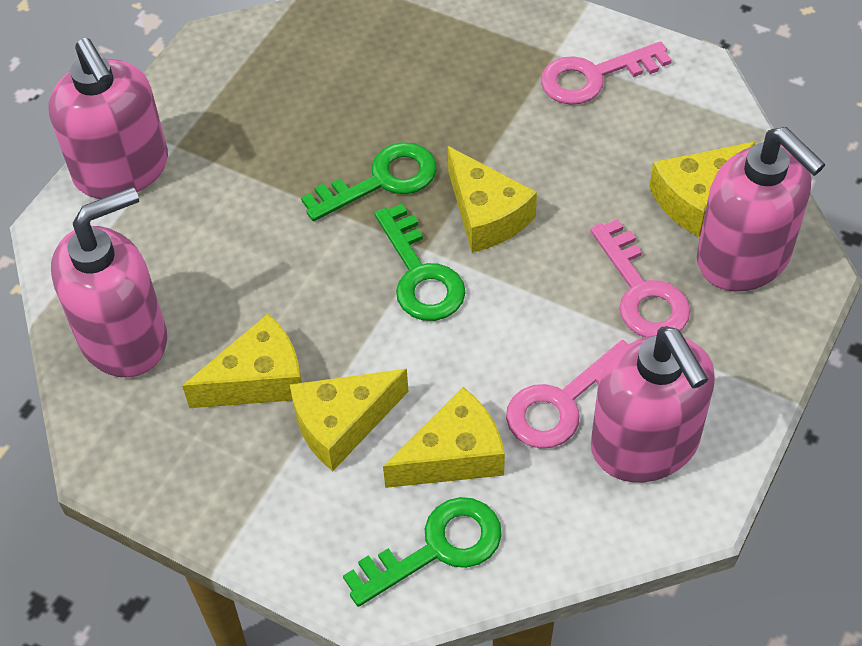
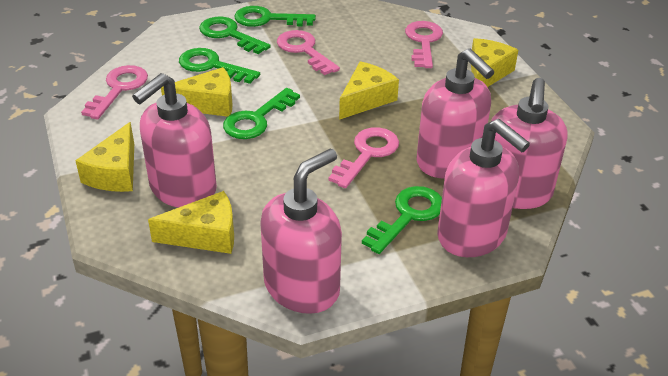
green key: [301,142,437,221] [343,497,502,607] [374,204,466,321] = 3 -> [179,48,260,84] [199,17,271,54] [223,88,300,139] [234,6,316,27] [362,186,442,254] = 5
pink key: [506,340,629,448] [541,41,672,105] [590,219,690,337] = 3 -> [81,65,148,119] [277,30,340,75] [329,127,399,188] [405,21,443,68] = 4
pink soap dispenser: [48,38,168,199] [51,187,167,378] [591,326,715,482] [697,127,826,292] = 4 -> [132,73,217,208] [260,149,342,314] [417,48,494,179] [437,119,530,257] [491,78,568,209] = 5

